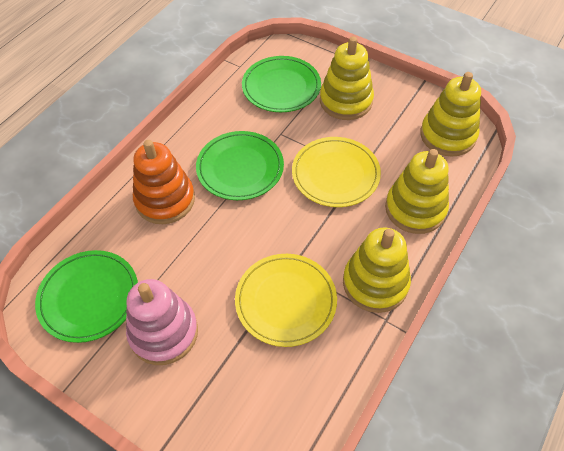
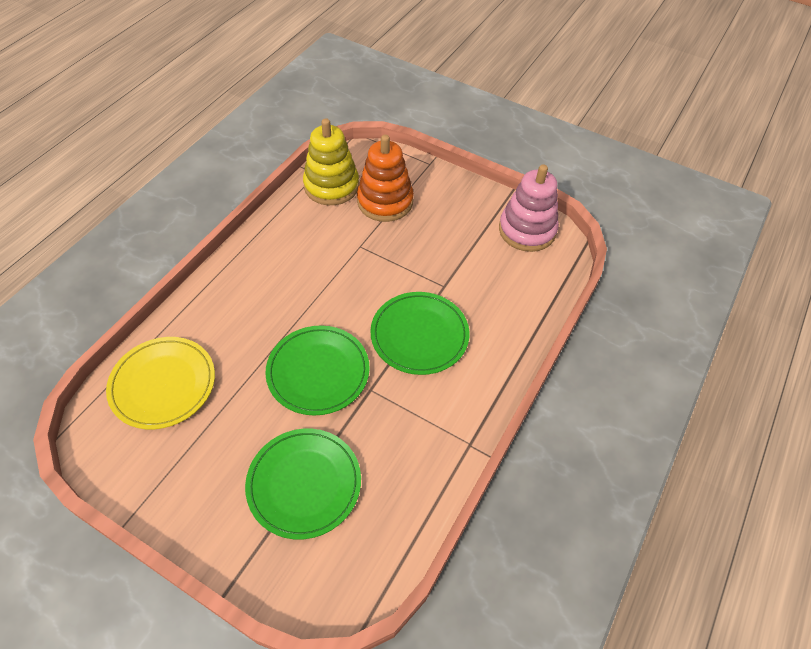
yellow plate: [235,254,337,347] [292,137,381,207] = 2 -> [106,337,215,429] = 1
yellow stacking toy: [320,36,374,120] [343,227,411,313] [385,149,449,234] [420,72,481,157] = 4 -> [303,118,359,205] = 1

